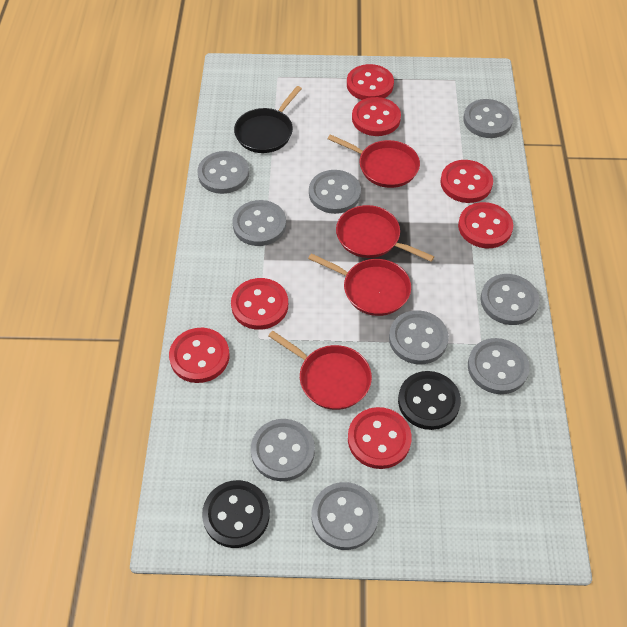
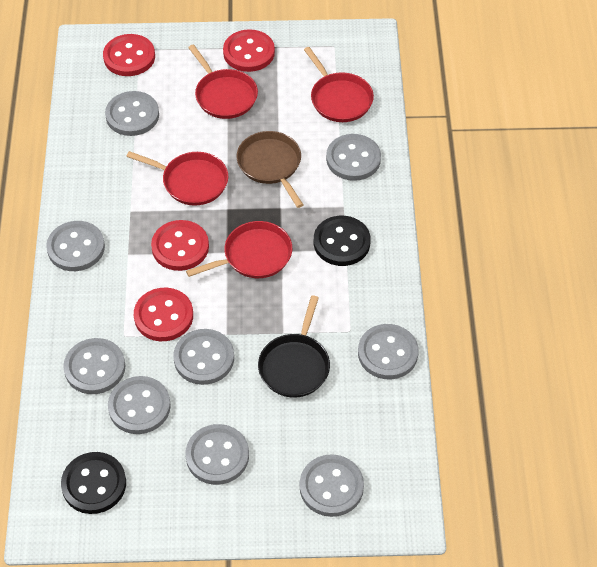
brown pan: none = 0 -> [237,131,304,208] = 1
red button: [169,328,230,383] [231,278,288,330] [347,64,394,100] [348,407,412,469] [352,97,401,136] [440,160,493,203] [458,202,513,248] = 7 -> [103,34,155,76] [134,288,193,341] [151,220,209,271] [223,29,275,72] = 4

